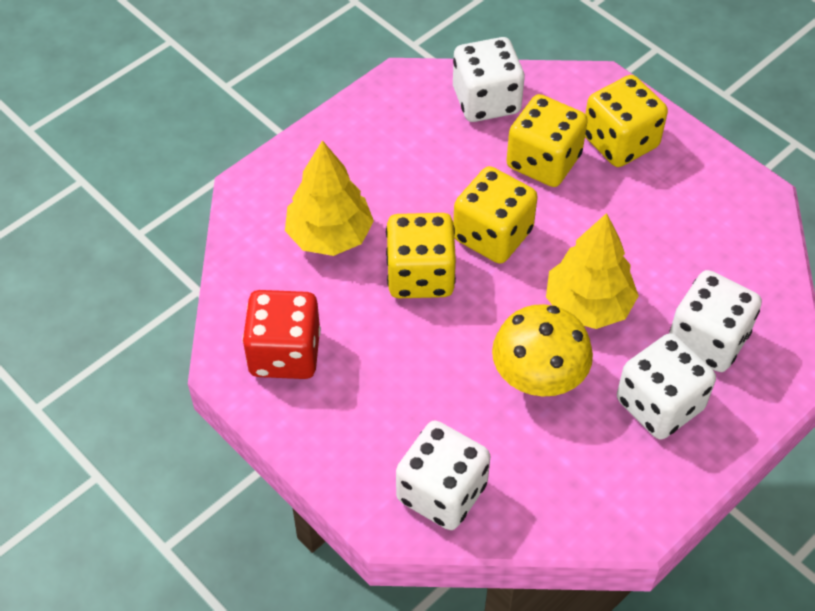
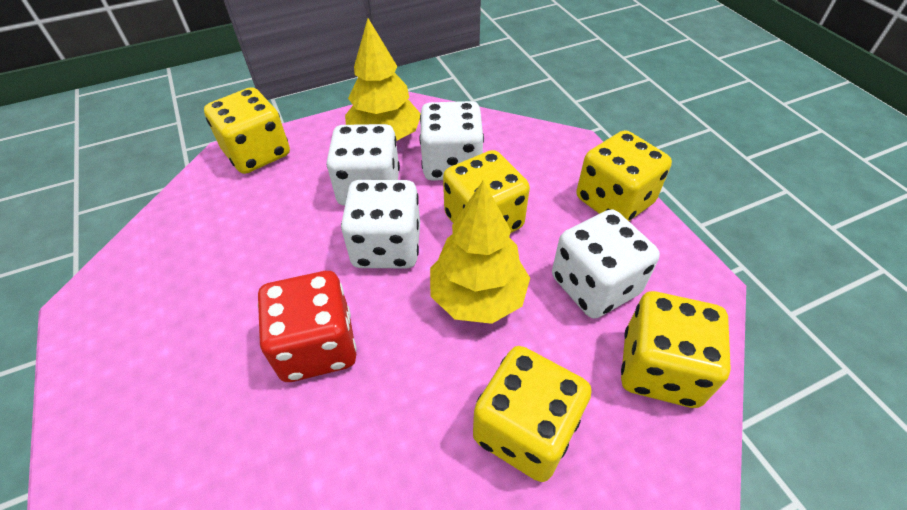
yellow dice: [386,213,456,298] [453,166,538,264] [506,94,588,187] [585,75,668,167] = 4 -> [204,87,290,174] [443,150,530,233] [473,346,591,482] [576,130,672,221] [621,291,731,408] = 5
yellow mushroom: [492,304,593,396] = 1 -> none = 0

